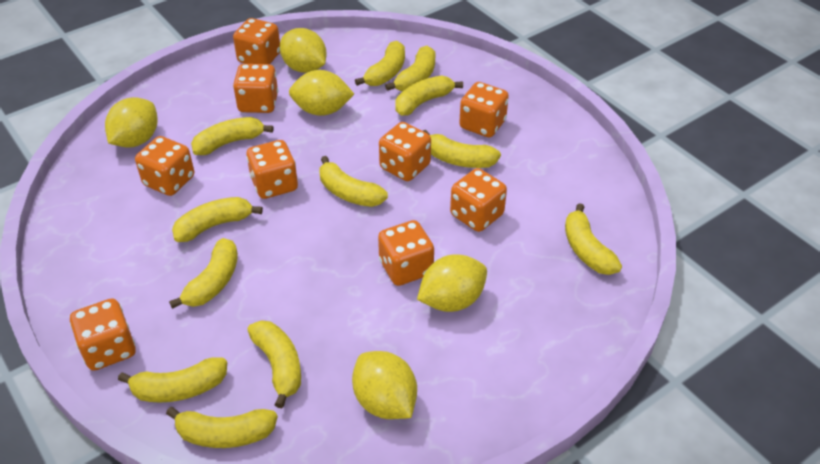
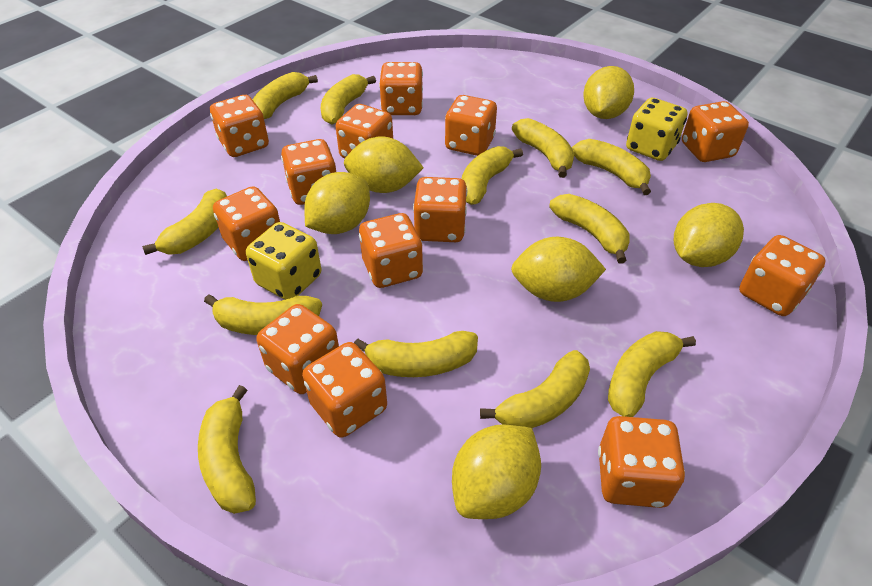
orange dice: [70,298,136,371] [135,136,194,196] [233,18,280,64] [233,64,278,113] [246,140,298,199] [378,220,434,286] [379,122,431,181] [450,168,507,232] [459,82,509,137] = 9 -> [210,95,269,157] [213,186,280,261] [257,304,339,394] [281,139,336,205] [302,342,387,438] [335,104,393,158] [359,213,423,288] [379,62,423,115] [413,177,467,242] [445,95,497,156] [598,416,685,508] [682,101,749,162] [739,235,826,316] = 13
yellow dice: none = 0 -> [246,222,322,300] [626,98,687,161] = 2
yellow lemon: [105,97,158,148] [280,28,327,73] [289,70,354,116] [352,351,417,419] [417,254,487,312] = 5 -> [304,172,370,234] [344,136,424,193] [452,424,541,519] [511,237,606,302] [583,66,634,119] [674,203,744,267] = 6

